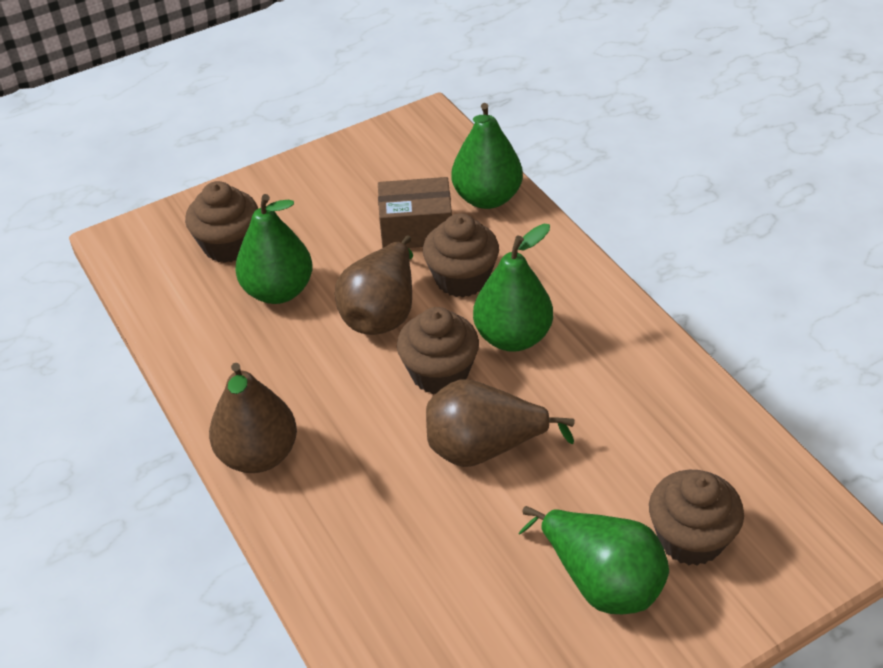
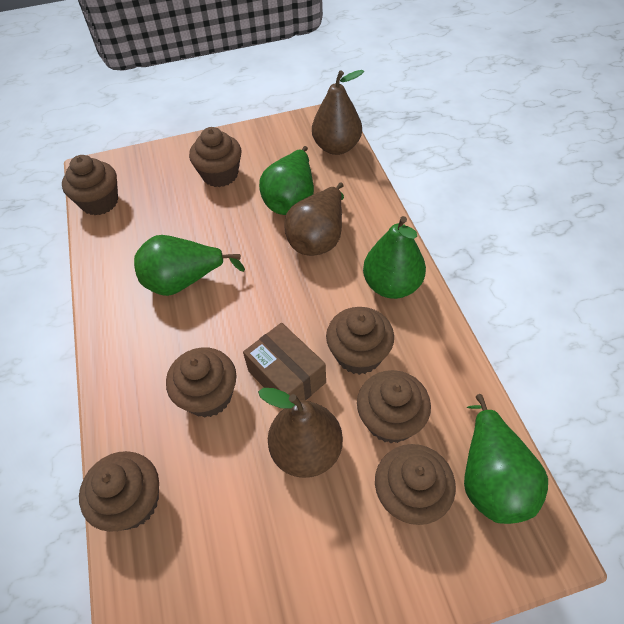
brown cupcake: [185,181,258,263] [397,307,479,394] [423,213,499,297] [649,470,744,566] = 4 -> [62,155,118,215] [79,451,159,532] [166,347,236,418] [189,127,241,187] [326,307,394,375] [357,370,431,443] [375,444,456,525] = 7

